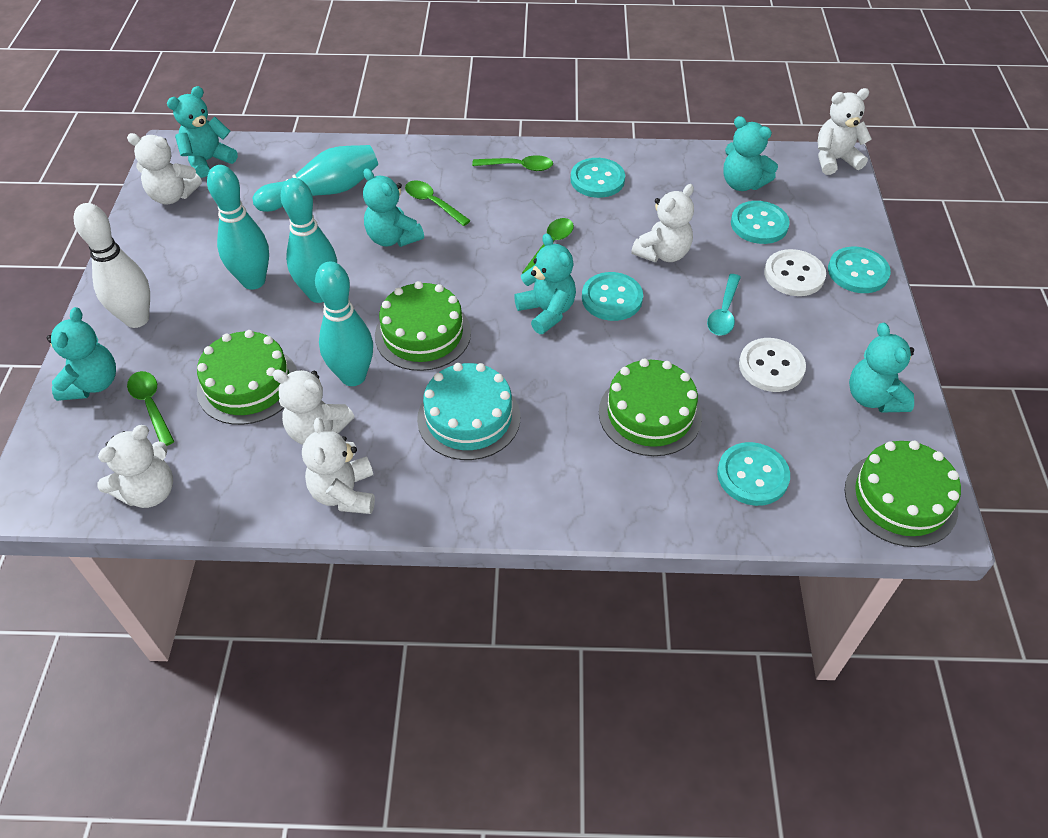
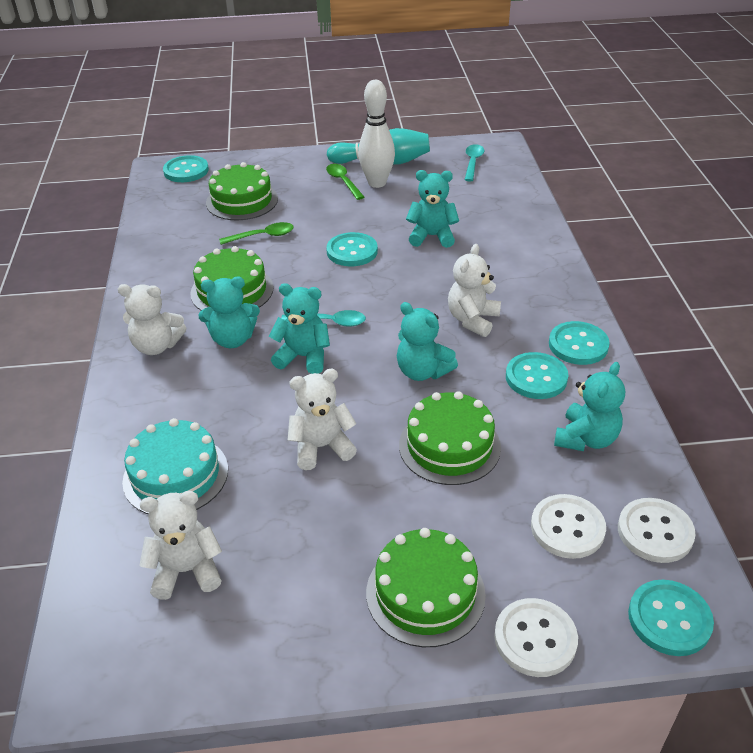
green spoon: [127,371,175,446] [405,180,471,226] [472,155,553,171] [522,218,574,273] = 4 -> [219,222,294,245] [326,164,364,200] = 2
turquoise bowling pin: [207,165,269,290] [253,145,378,212] [280,178,337,303] [315,262,373,386] = 4 -> [327,128,430,165] = 1
turquoise spoon: [707,274,741,336] = 1 -> [281,310,366,327] [464,144,485,181] = 2
turquoise teddy bear: [47,307,116,401] [167,86,238,178] [363,168,424,247] [514,233,576,334] [723,116,778,191] [849,323,914,413] = 6 -> [198,277,260,348] [268,283,330,374] [397,302,458,381] [406,170,459,248] [554,362,625,451] = 5
white button: [739,338,806,392] [764,249,826,296] = 2 -> [494,598,578,677] [531,494,606,559] [618,498,696,563] = 3
white teddy bear: [97,425,173,508] [127,133,202,204] [272,370,354,445] [302,418,375,514] [631,184,694,262] [817,88,872,175] = 6 -> [118,284,186,355] [139,491,222,600] [288,369,357,470] [448,244,501,337] = 4

